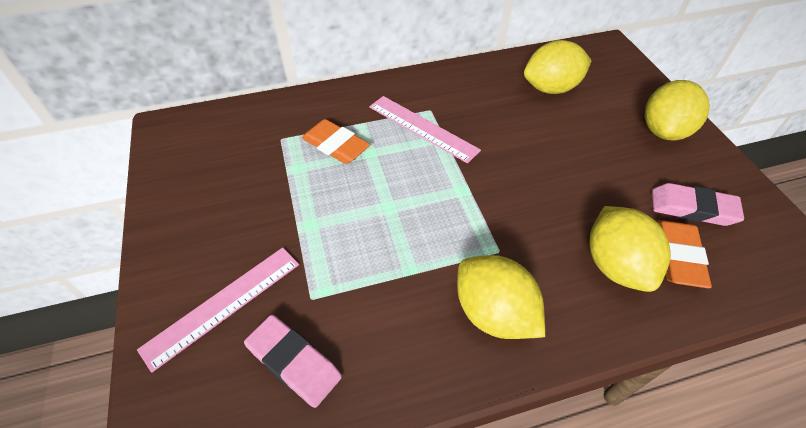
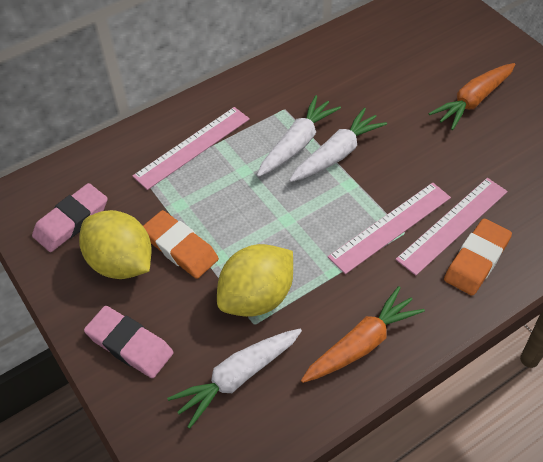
orange carrot: none = 0 -> [301,286,425,383] [428,63,515,130] = 2
pink ruler: [137,247,299,373] [369,96,481,164] = 2 -> [133,107,250,190] [328,183,451,274] [395,178,508,276] = 3
white carrot: none = 0 -> [167,329,302,429] [257,95,341,177] [289,108,387,182] = 3
yellow lemon: [457,255,545,339] [524,40,592,94] [590,206,671,292] [645,80,710,140] = 4 -> [79,210,152,279] [217,244,293,317] = 2

